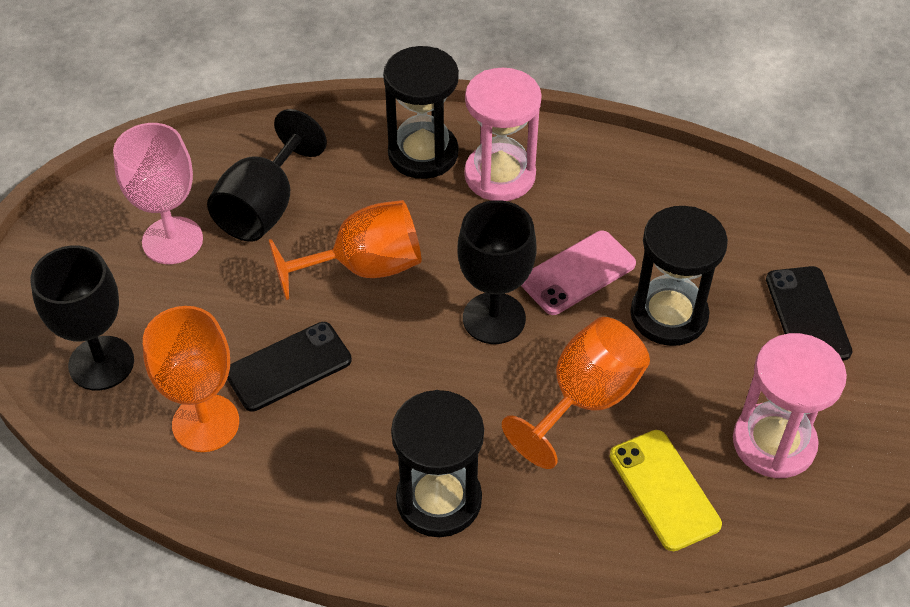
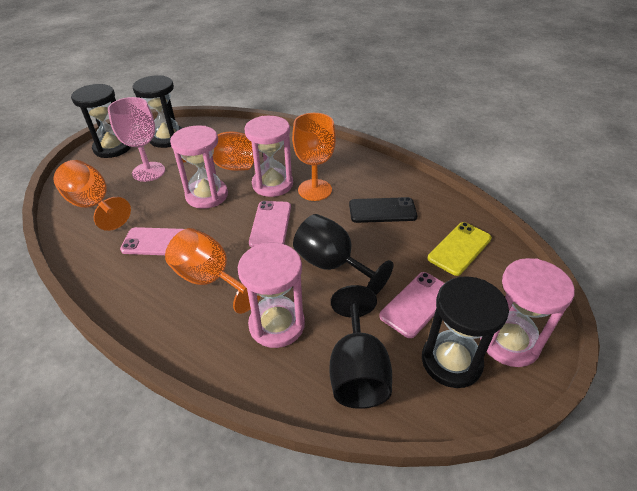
black goblet: [30,245,134,390] [207,109,327,242] [458,200,537,344] = 3 -> [293,214,393,295] [329,285,392,409] = 2
black phone: [227,322,352,412] [766,266,853,361] = 2 -> [349,197,417,223] = 1
orange goblet: [143,306,239,452] [269,200,421,300] [502,317,650,469] = 3 -> [53,160,131,231] [165,228,261,314] [182,132,254,171] [292,113,336,201] = 4
pink hourglass: [464,68,542,201] [733,333,847,478] = 2 -> [170,125,228,209] [238,243,305,348] [244,116,293,197] [480,258,575,367] = 4
pink phone: [521,231,636,315] = 1 -> [120,227,184,255] [249,201,291,247] [379,272,444,338] = 3

